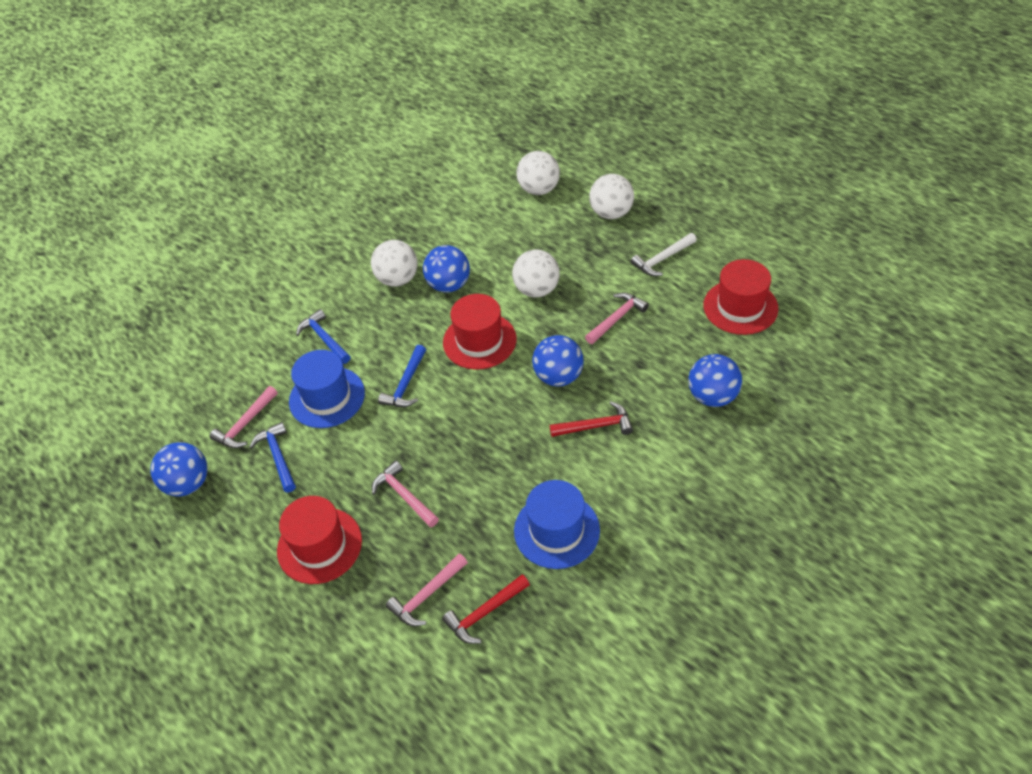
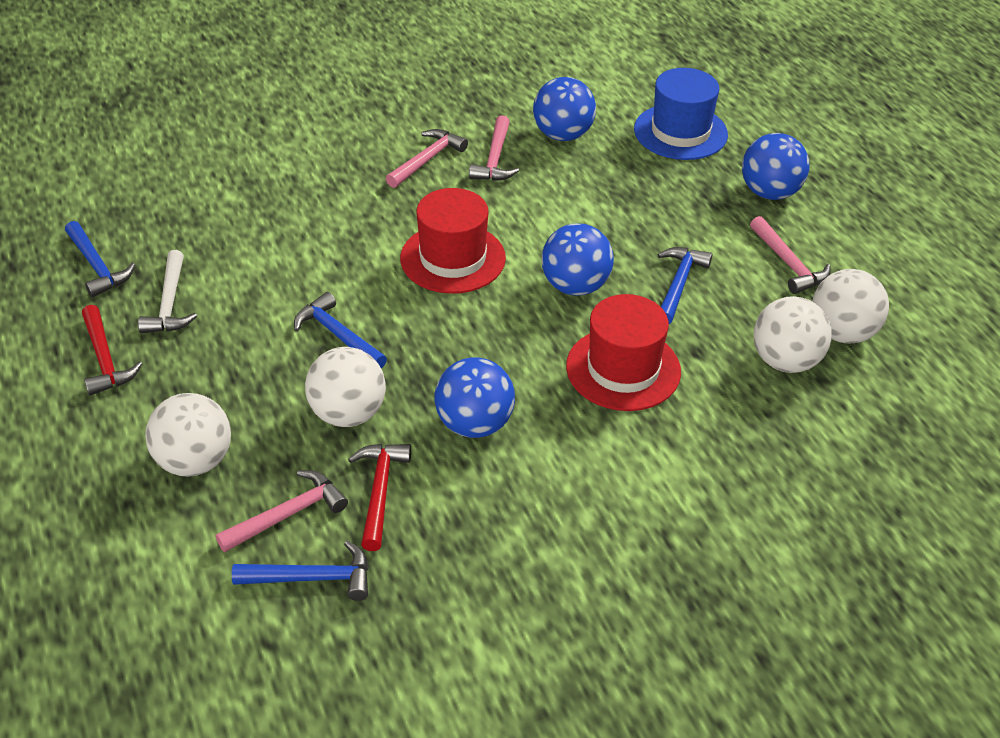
blue hammer: [250,422,296,492] [296,309,351,364] [378,345,426,407] = 3 -> [65,221,135,297] [232,541,368,601] [294,292,387,368] [658,247,713,324] = 4
blue hat: [289,350,365,428] [514,480,600,569] = 2 -> [634,68,728,160] = 1
red hat: [277,496,362,584] [443,294,516,370] [704,259,778,335] = 3 -> [400,188,506,294] [566,294,681,411] = 2

